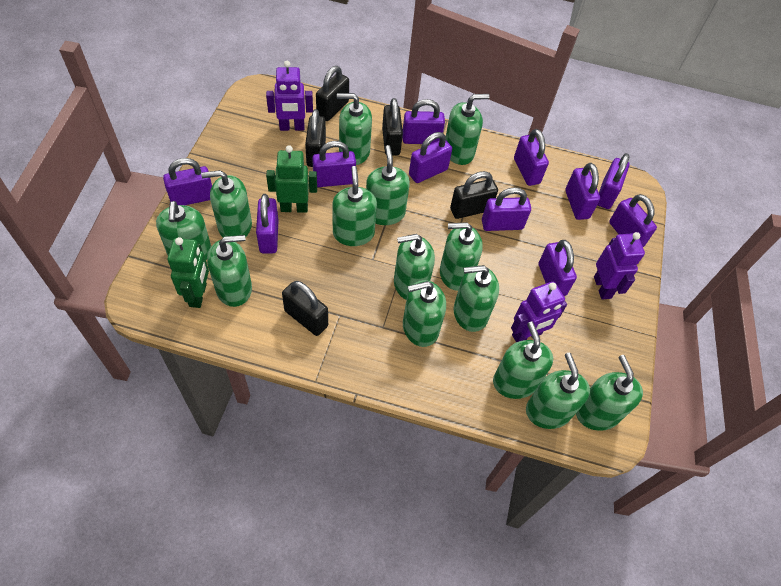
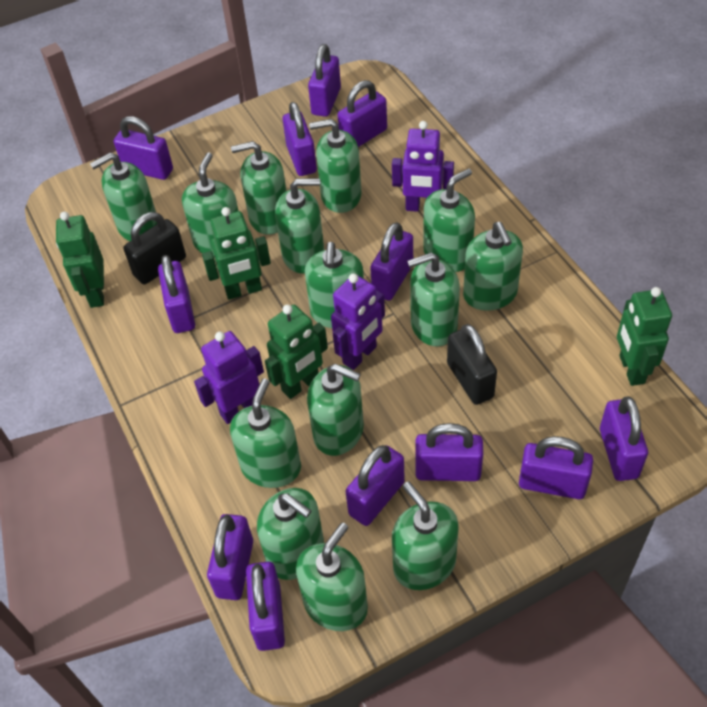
black padlock: [282,281,328,336] [305,109,326,167] [316,66,349,121] [382,98,403,155] [450,171,498,219] = 5 -> [123,212,186,284] [447,324,497,405] = 2
green robot: [168,237,209,308] [266,146,317,213] = 2 -> [56,212,104,308] [202,207,271,300] [265,304,328,399] [617,287,672,386] = 4
purple padlock: [163,158,212,205] [256,194,279,254] [312,141,356,187] [402,99,445,144] [409,132,452,183] [482,187,531,231] [514,129,549,186] [538,240,577,296] [565,163,600,220] [598,153,630,209] [609,194,657,247] = 11 -> [114,116,173,180] [158,255,195,333] [207,514,253,600] [246,562,285,651] [283,102,317,176] [308,44,341,117] [338,80,387,147] [346,445,405,526] [370,222,413,301] [415,423,483,481] [519,436,593,499] [600,397,648,481] = 12

